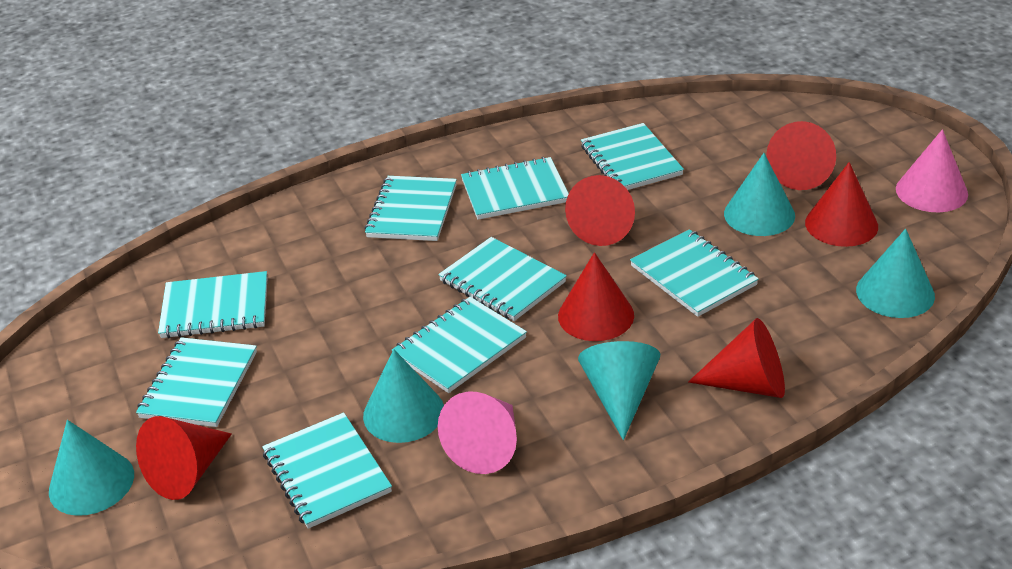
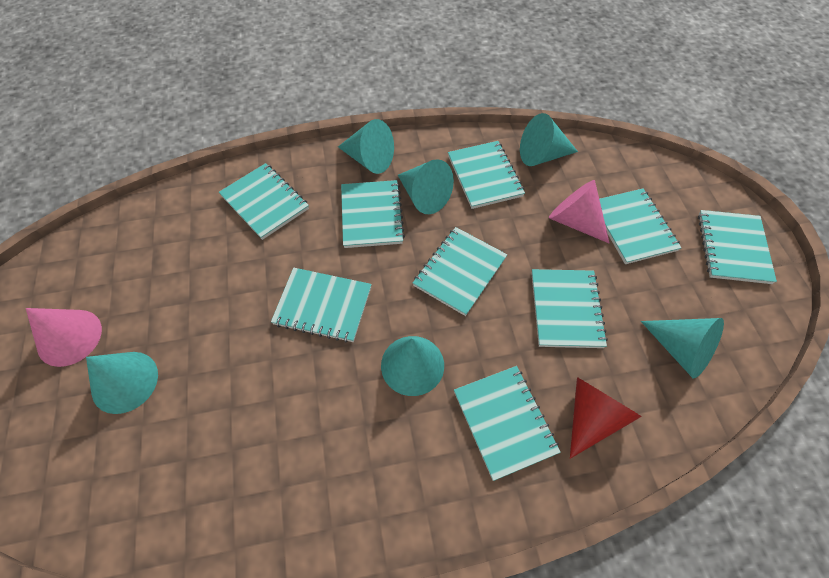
red cone: [136,416,232,500] [558,252,634,341] [565,175,635,246] [688,318,785,398] [766,121,836,190] [805,162,878,247] = 6 -> [570,377,642,459] = 1
turquoise cone: [49,420,134,516] [363,349,444,443] [578,341,660,440] [724,153,795,236] [856,229,935,318] = 5 -> [86,352,158,414] [338,119,394,174] [381,336,444,396] [398,159,454,214] [520,113,578,166] [641,318,724,379] = 6

